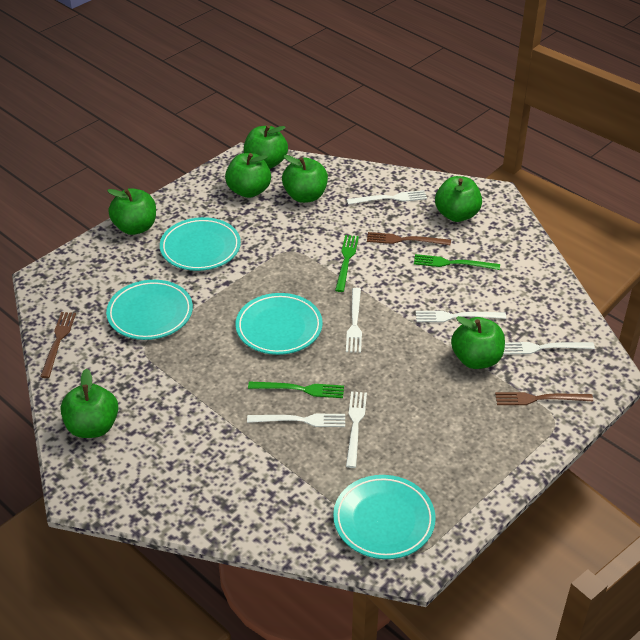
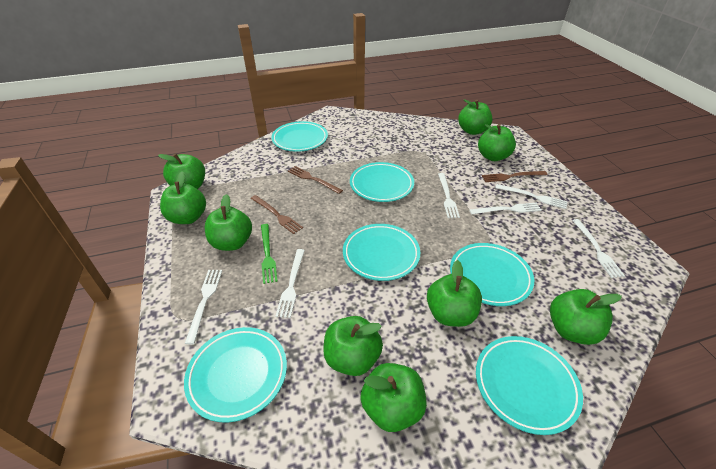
green apple: [61,369,118,438] [107,188,156,235] [225,153,271,198] [244,125,288,169] [282,155,328,203] [435,176,482,222] [451,316,505,369] = 7 -> [158,153,205,189] [160,171,206,224] [205,194,252,251] [323,316,383,376] [360,363,427,432] [427,260,482,327] [458,99,493,135] [478,124,516,161] [550,289,622,345] = 9
green fork: [248,381,344,398] [335,235,359,292] [414,254,500,270] = 3 -> [261,224,278,284] = 1
turquoise plate: [106,280,193,340] [160,217,241,271] [236,293,323,355] [333,475,436,559] = 4 -> [184,327,287,423] [271,121,328,152] [343,224,420,281] [350,162,414,202] [450,243,534,306] [476,336,583,435] = 6

